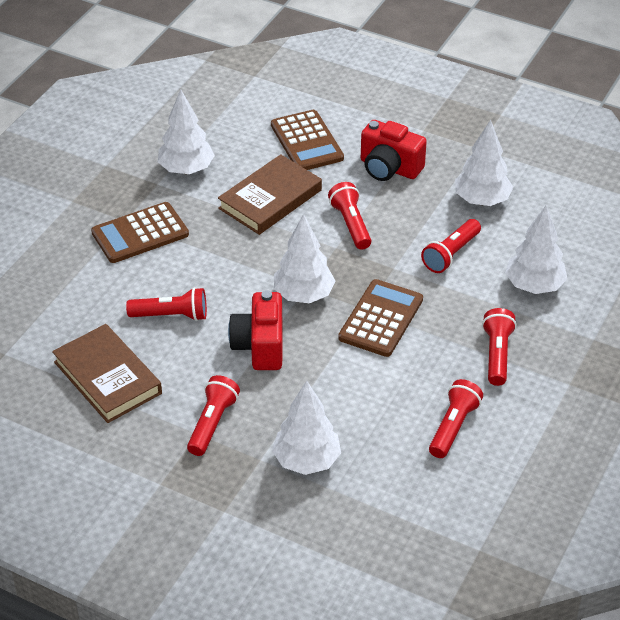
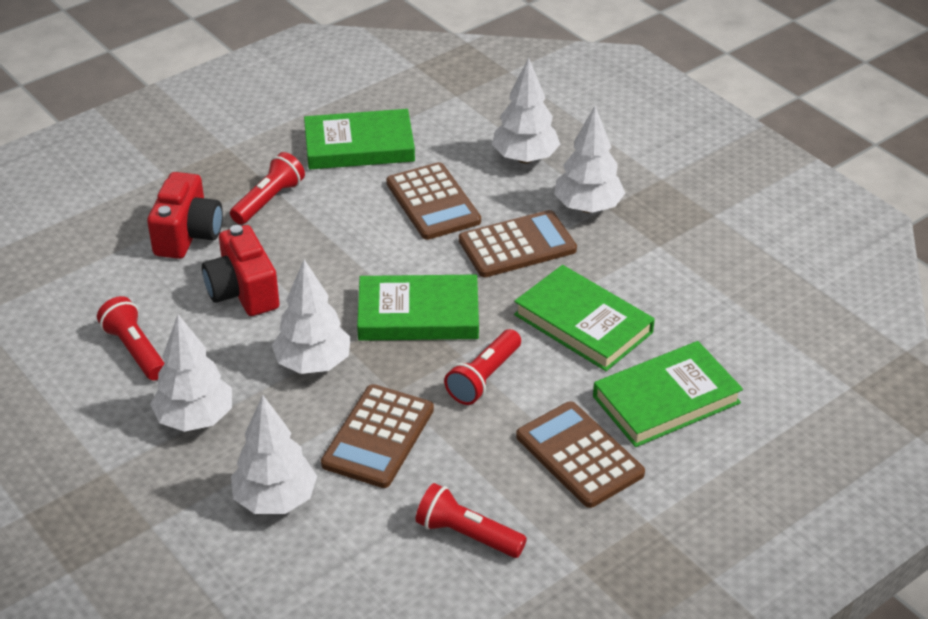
brown book: [52,324,162,423] [218,154,322,235] = 2 -> none = 0
brown calculator: [91,202,189,263] [271,110,344,170] [338,279,423,357] = 3 -> [321,384,434,488] [386,162,481,240] [459,210,577,277] [516,401,645,508] = 4
green book: none = 0 -> [304,109,415,170] [357,275,479,341] [514,265,655,371] [593,341,743,447] = 4
red flashlight: [126,287,207,321] [187,375,240,456] [328,182,371,250] [421,219,481,273] [429,379,483,458] [482,308,517,386] = 6 -> [97,296,165,380] [230,152,305,224] [416,483,527,558] [444,329,521,405] = 4

